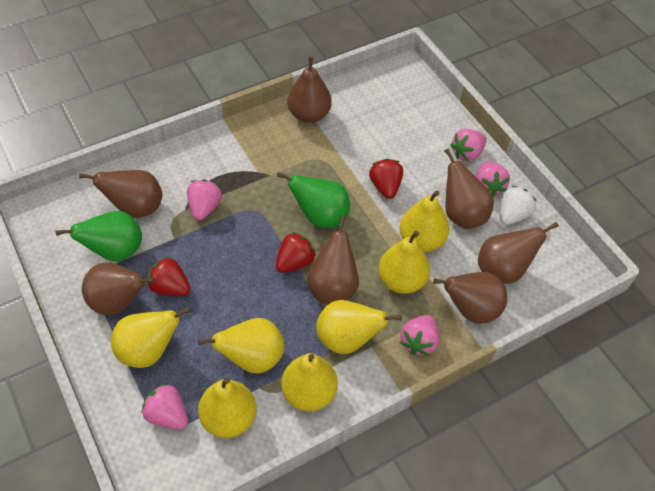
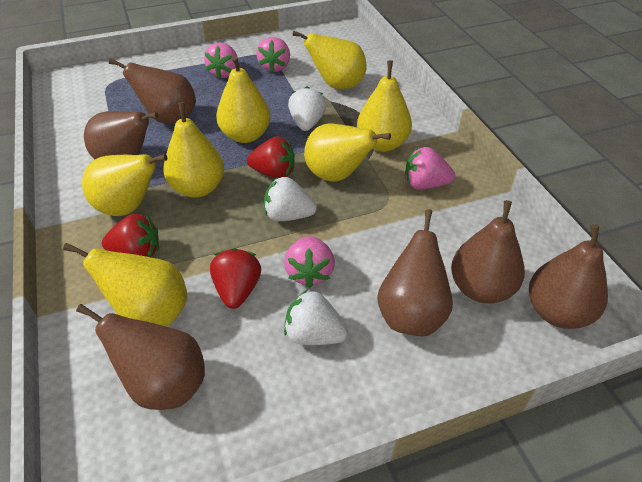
brown pear: [79,170,162,218] [82,262,155,315] [287,56,332,123] [307,216,359,304] [433,272,507,324] [444,149,494,229] [478,222,559,284] = 7 -> [76,304,205,410] [84,111,158,159] [109,58,196,124] [377,209,453,336] [451,200,525,304] [529,224,608,329] = 6
green pear: [55,211,142,262] [277,172,350,228] = 2 -> none = 0
pink strawberry: [142,383,188,430] [187,179,222,221] [400,315,439,356] [450,129,487,162] [476,162,510,197] = 5 -> [204,43,238,79] [256,37,290,73] [284,236,335,288] [405,147,455,189] = 4
white strawberry: [500,186,537,225] = 1 -> [264,177,317,221] [284,289,348,345] [288,86,326,131] = 3

